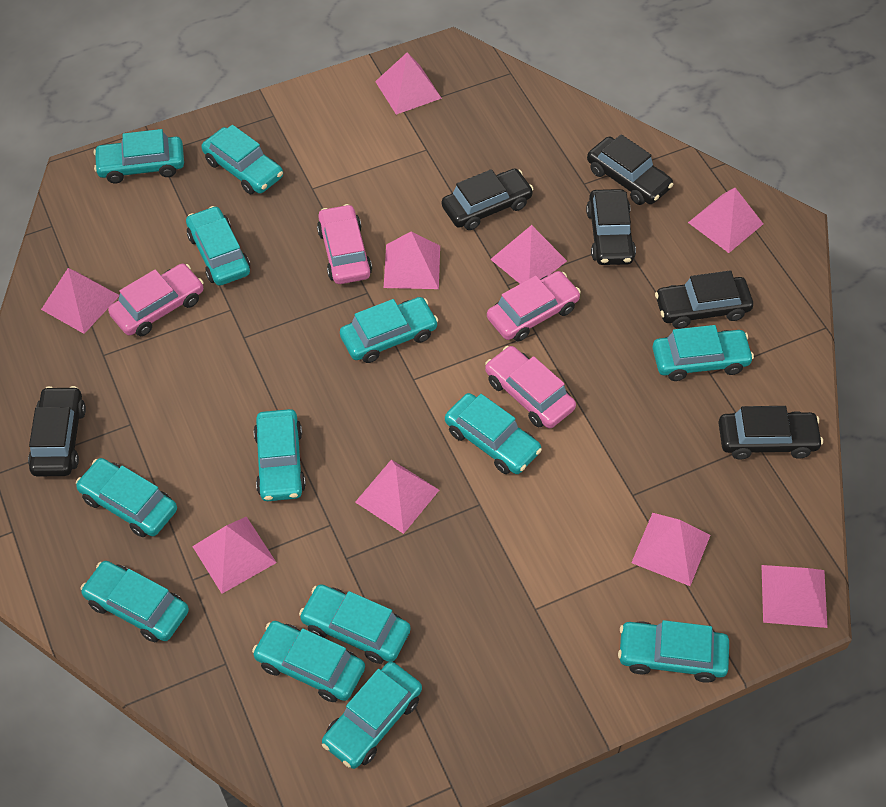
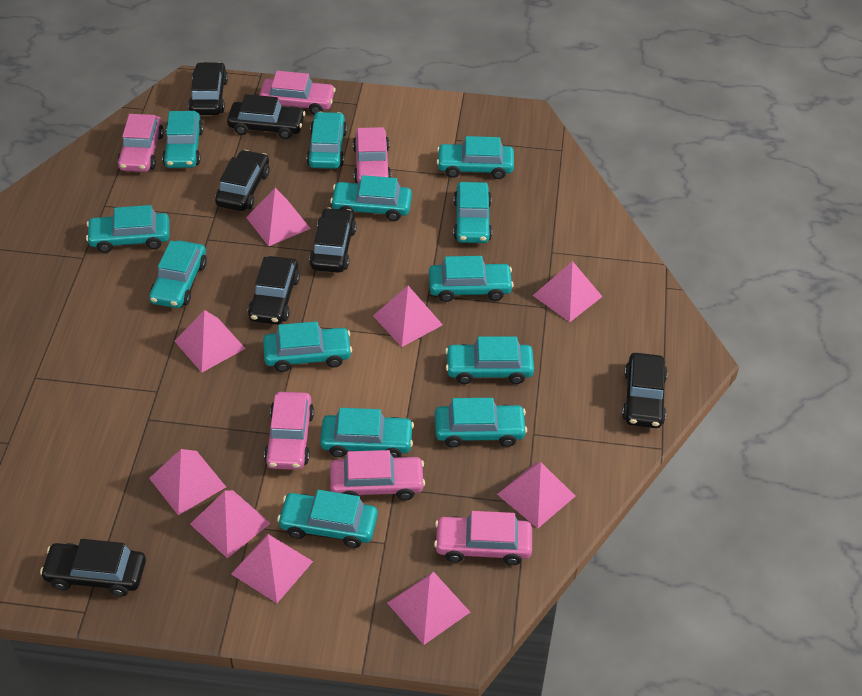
black car: [28,386,86,477] [442,169,533,230] [586,189,636,265] [587,134,674,205] [655,270,753,329] [718,406,823,460] = 6 -> [40,539,146,597] [188,62,228,115] [215,150,270,211] [227,94,305,139] [248,256,300,325] [309,207,357,273] [622,353,668,428] = 7
pink car: [108,264,204,336] [317,204,372,284] [485,346,576,429] [487,271,581,342] = 4 -> [117,114,164,172] [259,71,336,115] [264,392,314,470] [330,450,425,500] [353,127,391,184] [434,511,532,565] = 6

